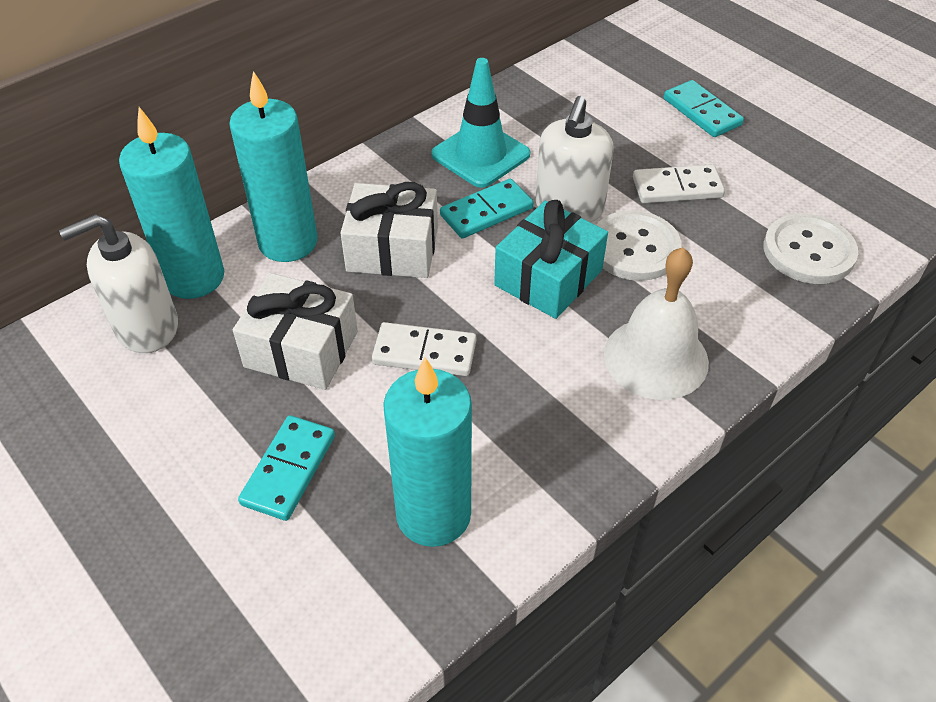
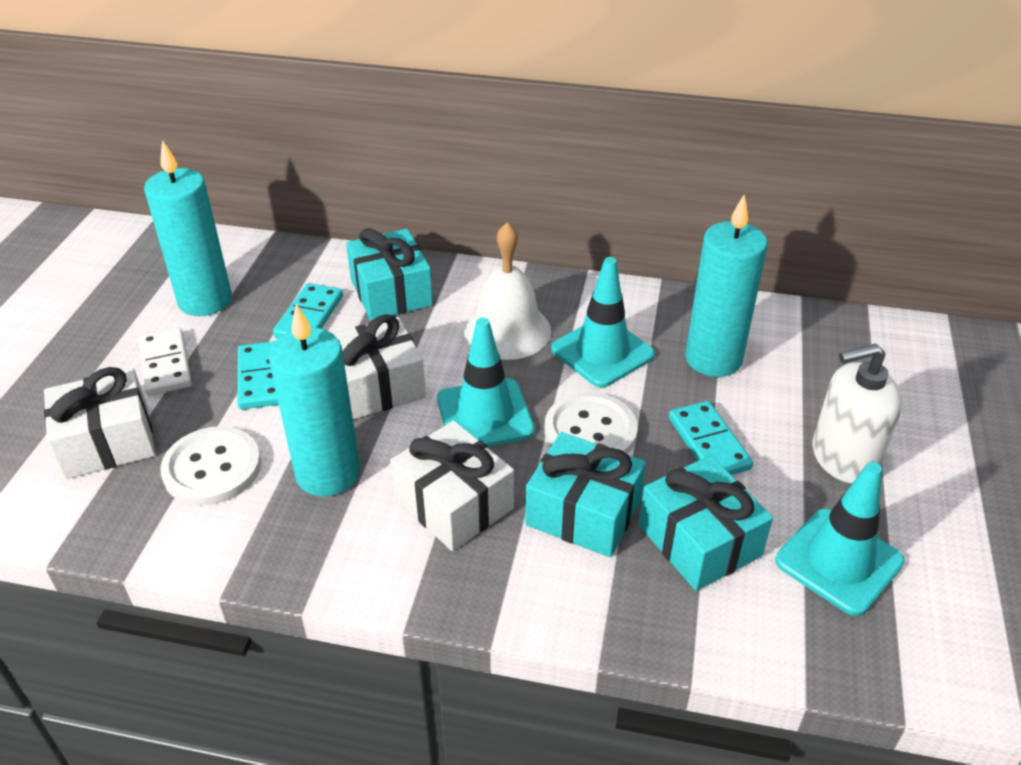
turquoise gift: [494,200,608,319] = 1 -> [346,228,433,321] [525,432,646,557] [639,455,773,591] = 3
turquoise traffic cone: [431,58,530,188] = 1 -> [437,318,535,446] [551,257,655,387] [775,462,905,616] = 3
white domino: [372,322,476,376] [633,164,725,203] = 2 -> [139,328,192,396] = 1
white gift: [233,273,358,390] [340,182,438,278] = 2 -> [44,367,156,479] [334,314,426,419] [390,421,514,551] = 3
white soap dispenser: [59,214,178,353] [535,96,614,223] = 2 -> [812,343,902,484] = 1

